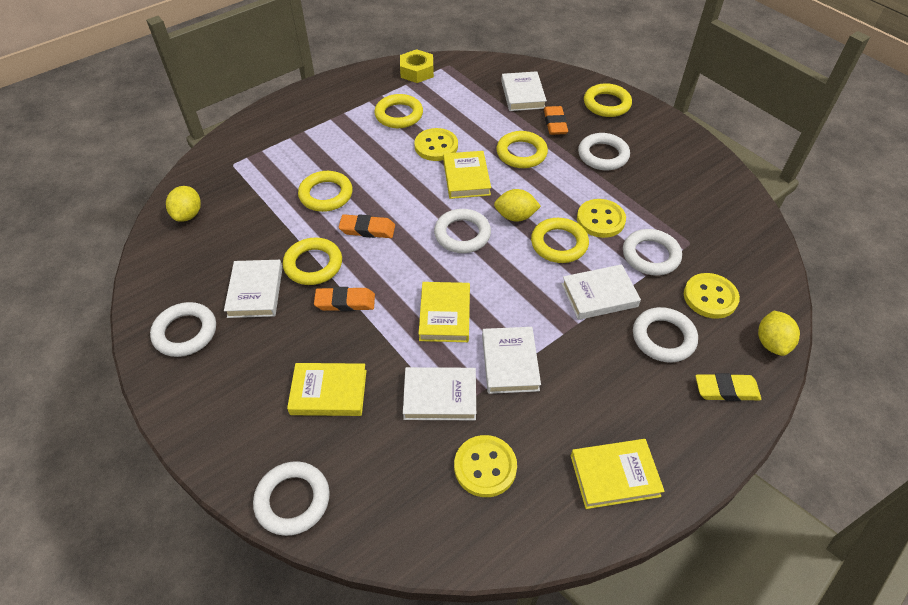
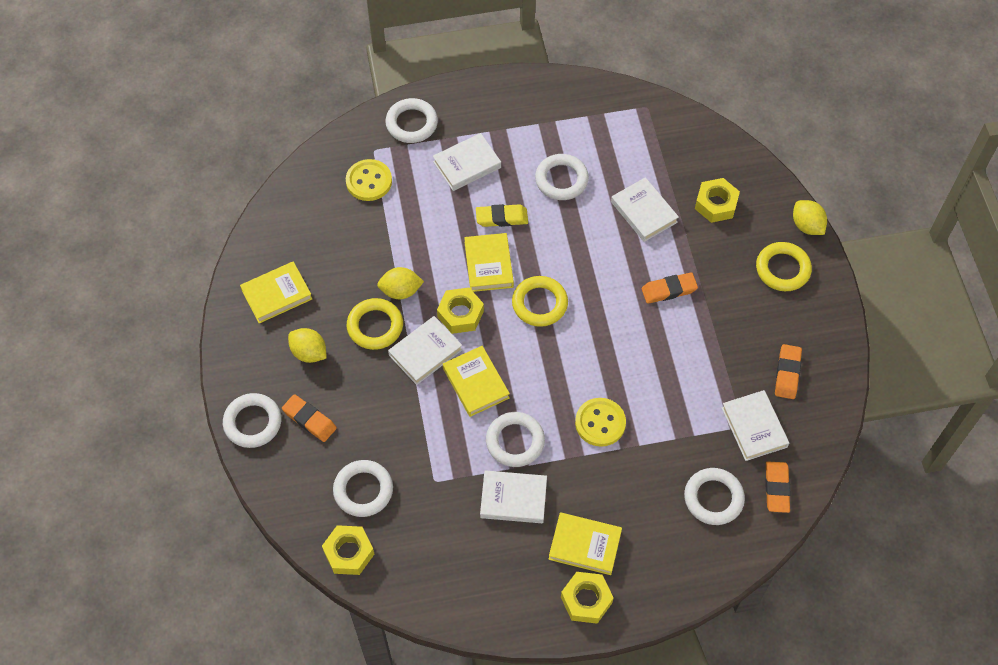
orange eraser: [314,287,375,311] [339,214,395,238] [544,106,568,135] = 3 -> [282,394,337,442] [642,272,698,304] [765,461,791,513] [775,344,802,399] = 4
yellow button: [414,128,458,161] [454,435,517,497] [577,199,626,238] [684,273,740,319] = 4 -> [346,159,392,201] [575,398,626,447] = 2
yellow nut: [400,49,434,83] = 1 -> [322,525,374,575] [437,288,484,334] [561,572,613,624] [695,178,740,223] = 4
yellow ring: [283,238,342,285] [298,171,353,212] [374,94,423,128] [496,131,548,168] [531,218,589,263] [584,83,632,117] = 6 -> [347,298,403,350] [512,276,568,327] [756,242,812,291] = 3

